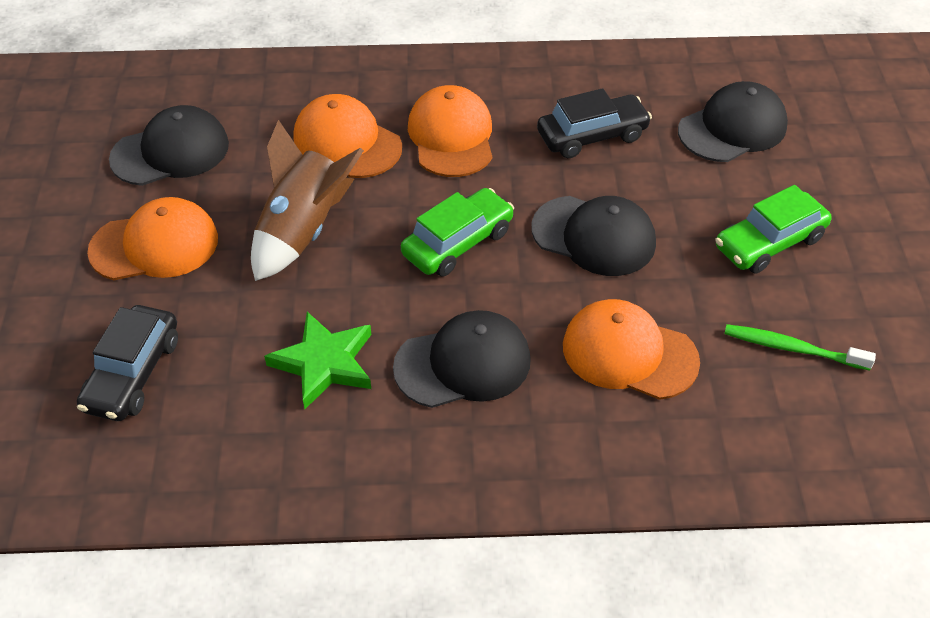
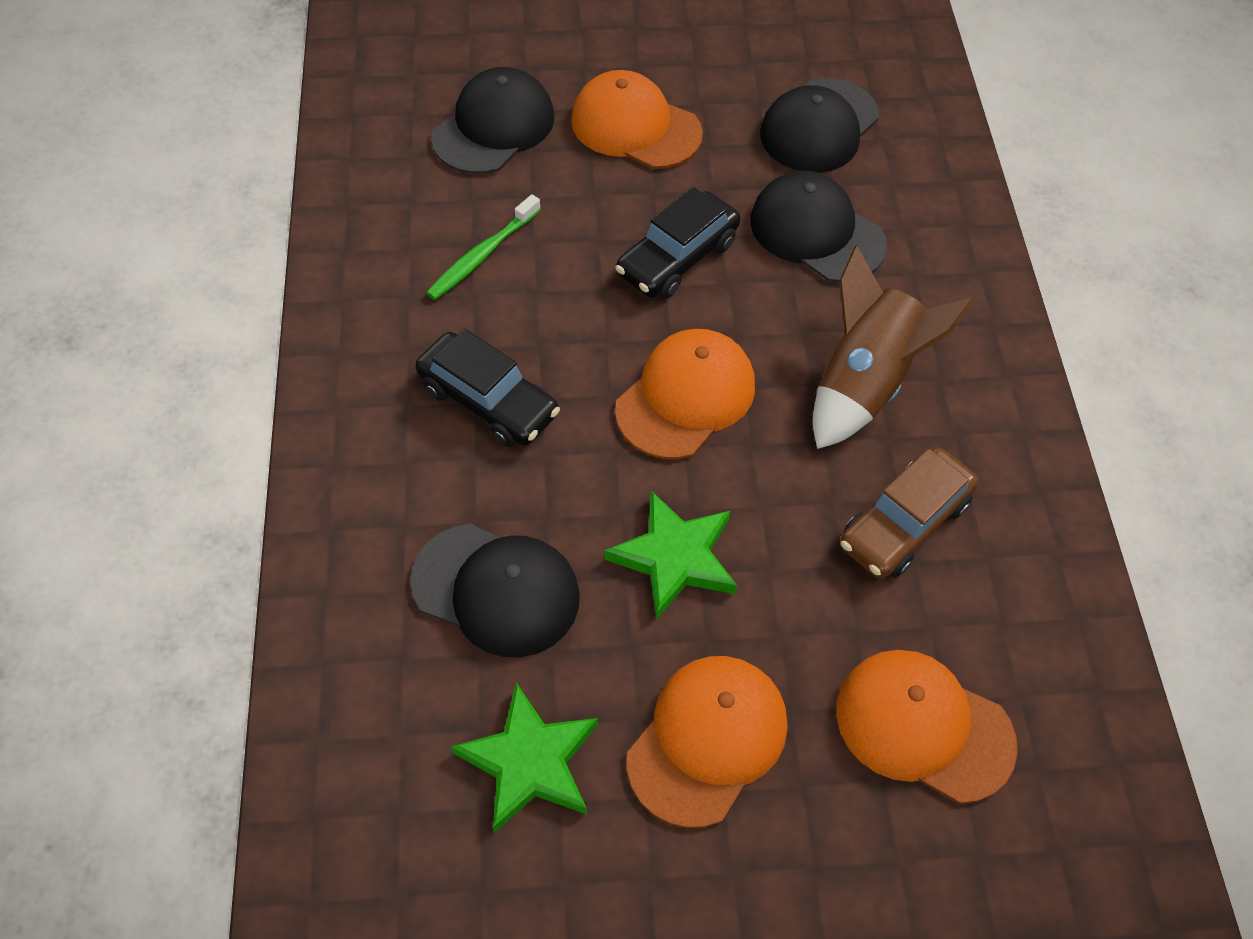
brown car: none = 0 -> [840,447,979,579] = 1
green car: [401,188,514,277] [715,185,832,274] = 2 -> none = 0
green star: [264,312,371,409] = 1 -> [451,683,598,833] [604,491,737,620] = 2

